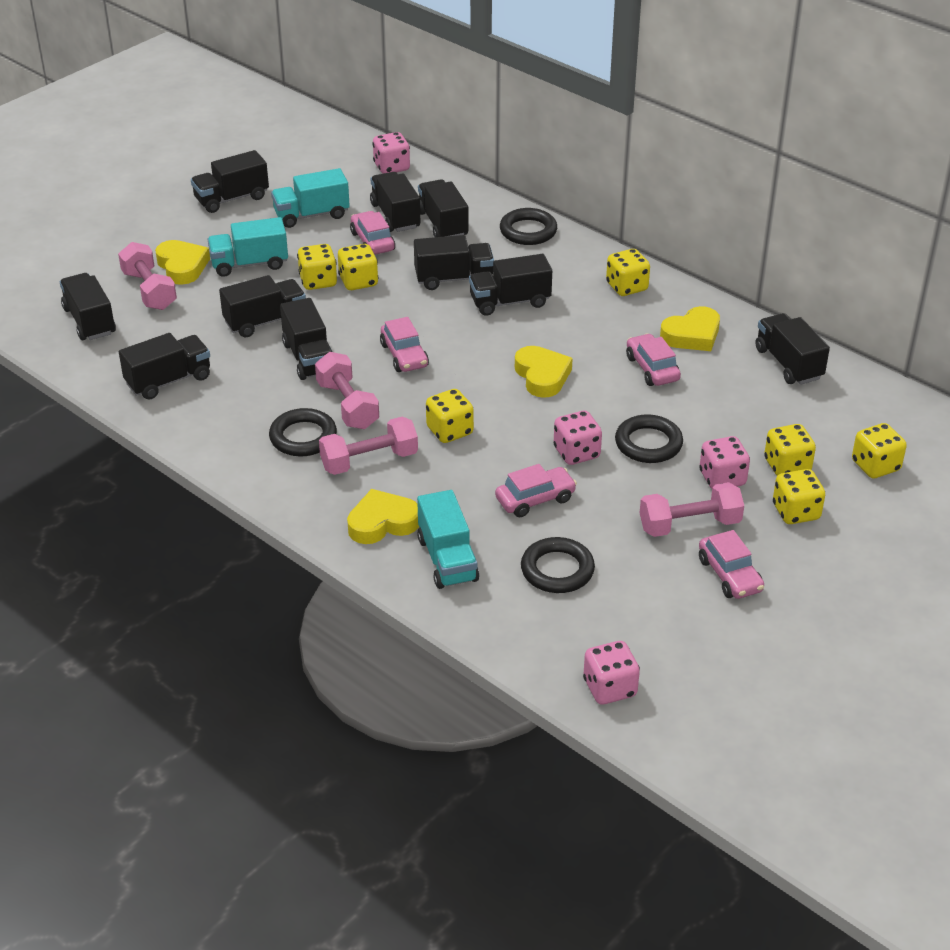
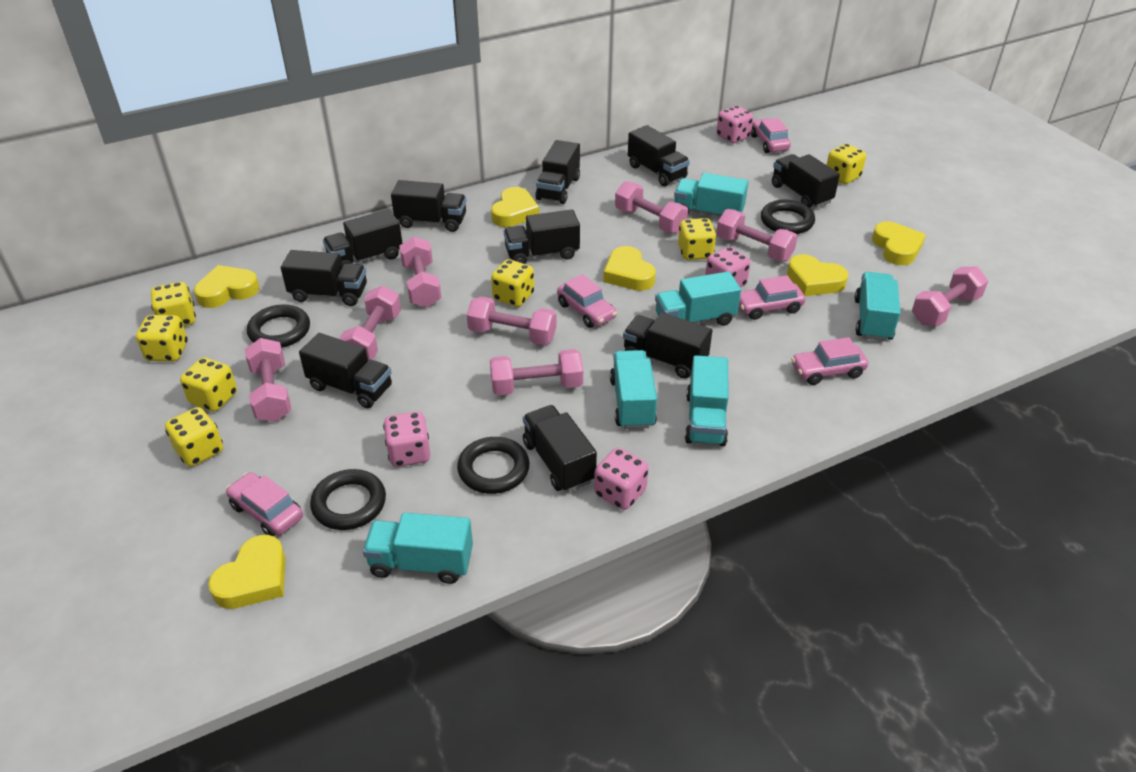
pink dumbbell: [118,242,177,310] [315,352,379,429] [319,417,418,475] [640,482,744,537] = 4 -> [245,338,291,422] [339,286,401,360] [399,236,441,307] [467,296,557,345] [490,349,583,395] [615,181,688,234] [716,209,798,261] [912,267,988,326] = 8
turquoise truck: [208,217,288,277] [271,168,350,228] [417,490,479,589] = 3 -> [363,512,473,584] [610,350,657,429] [655,271,741,326] [674,173,748,216] [685,355,729,446] [855,272,900,341] = 6
yellow heart: [155,240,210,285] [347,489,419,544] [515,346,573,398] [660,306,720,351] = 4 -> [194,265,259,308] [208,535,286,609] [491,187,539,227] [603,246,656,291] [787,254,848,296] [872,222,926,265] = 6

